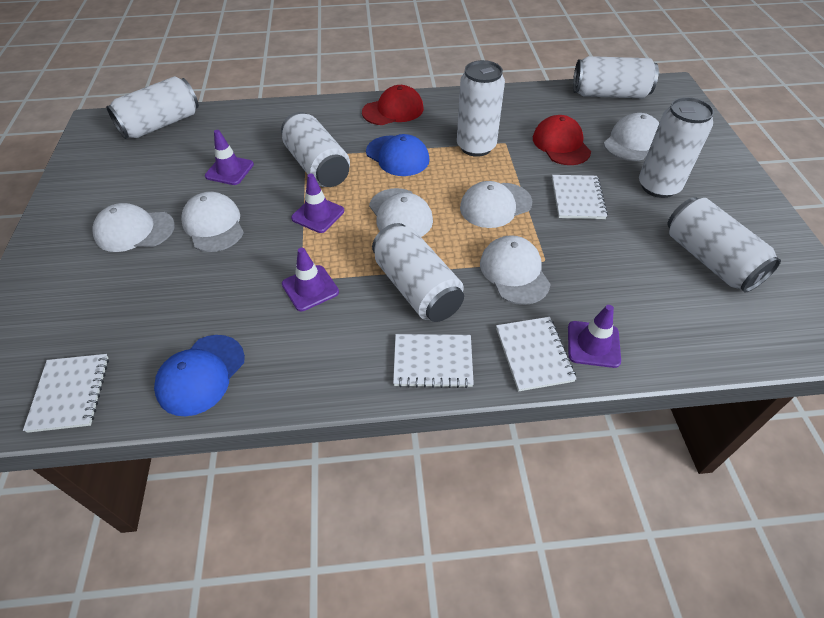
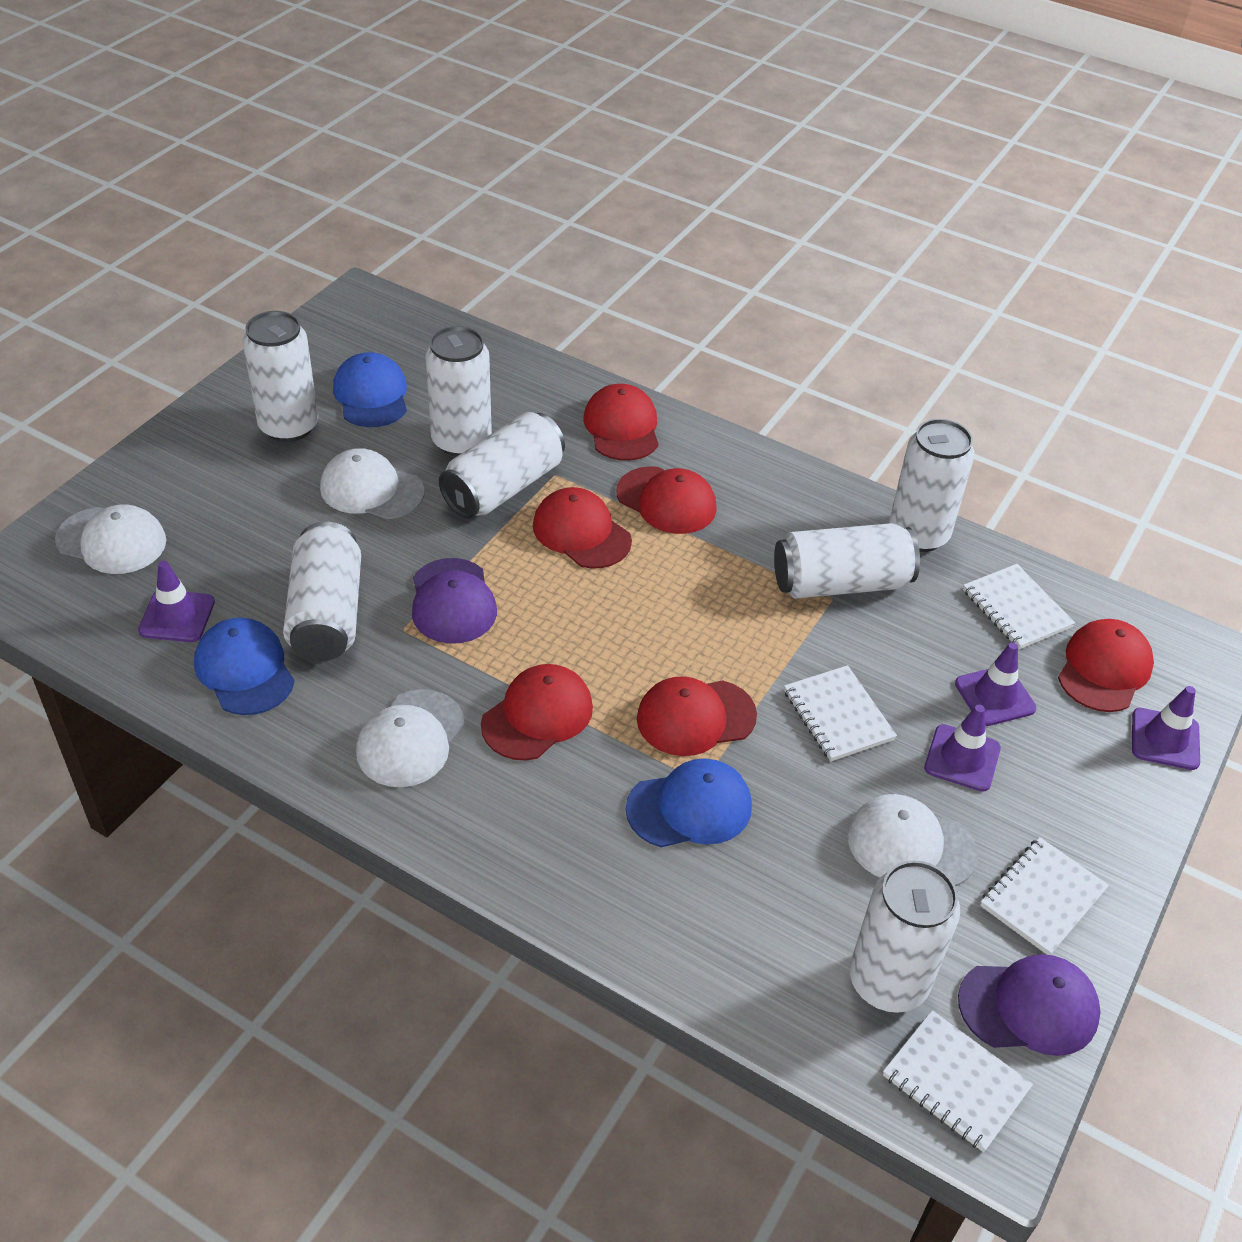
blue cap: [154,335,245,416] [366,134,429,176] = 2 -> [194,618,295,715] [333,352,407,427] [626,758,752,848] = 3
purple cap: none = 0 -> [412,558,497,644] [958,954,1101,1056] = 2
red cap: [362,85,424,125] [533,115,591,165] = 2 -> [481,664,593,761] [533,487,632,569] [584,384,658,461] [616,466,717,534] [637,676,757,756] [1058,619,1154,712] = 6
white cap: [93,203,175,252] [181,192,244,252] [369,188,433,237] [460,181,532,228] [480,235,551,305] [603,113,659,161] = 6 -> [55,504,166,574] [320,448,424,519] [356,689,464,787] [847,794,978,886] = 4

